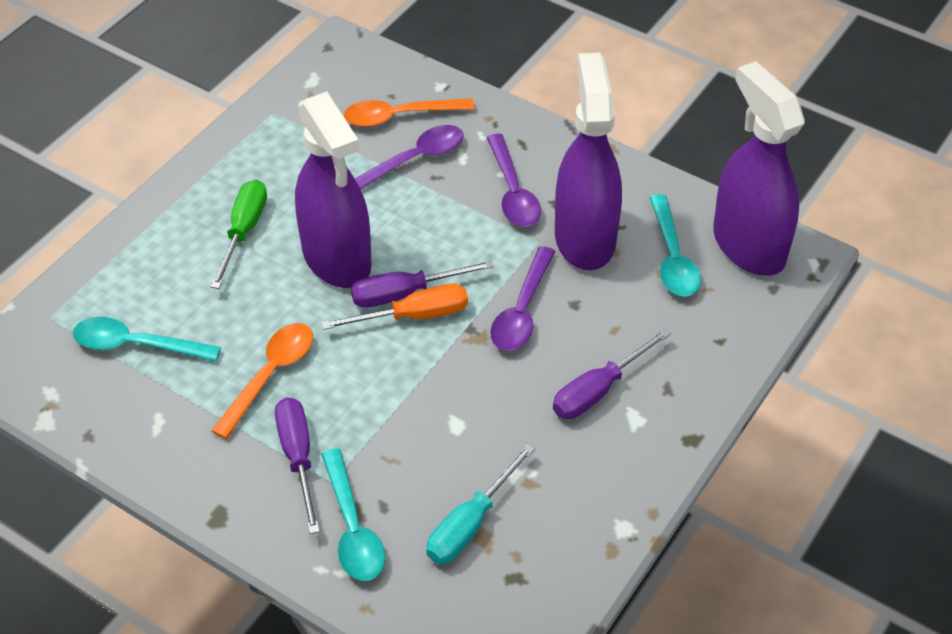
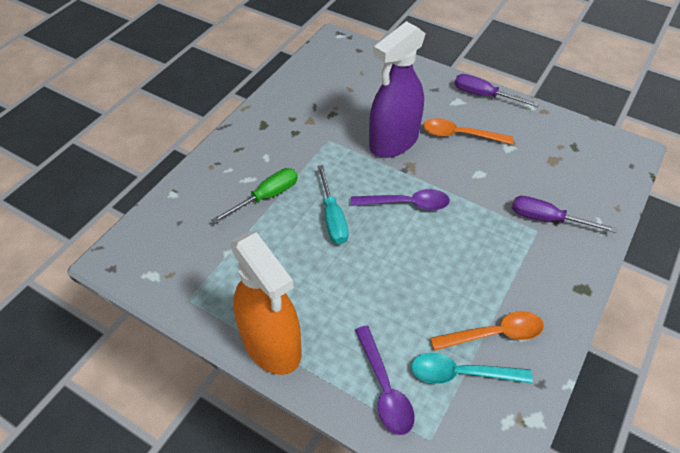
orange screwdriver: [321,284,468,330] = 1 -> none = 0
orange spray bottle: none = 0 -> [231,231,302,375] = 1
purple screwdriver: [275,397,320,534] [351,260,494,308] [553,328,671,419] = 3 -> [455,74,539,107] [512,196,617,233] = 2
purple spoon: [355,125,464,189] [487,134,541,227] [490,246,556,351] = 3 -> [351,189,450,211] [355,326,415,435] = 2
purple spray bottle: [295,91,372,288] [555,53,622,270] [713,61,805,276] = 3 -> [369,21,425,158] = 1
turquoise spoon: [73,317,221,362] [321,448,385,581] [649,194,701,296] = 3 -> [411,353,533,384] = 1

